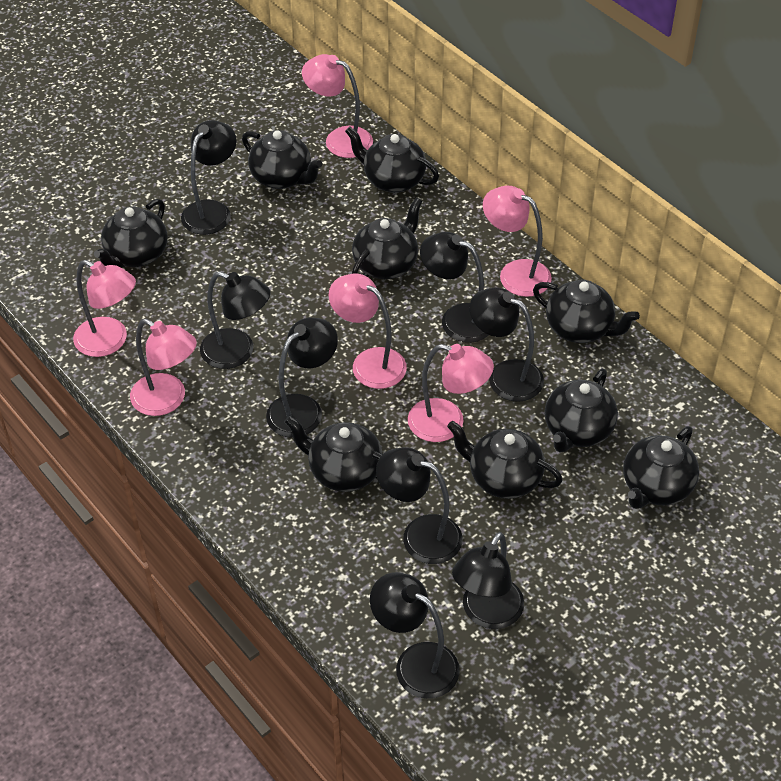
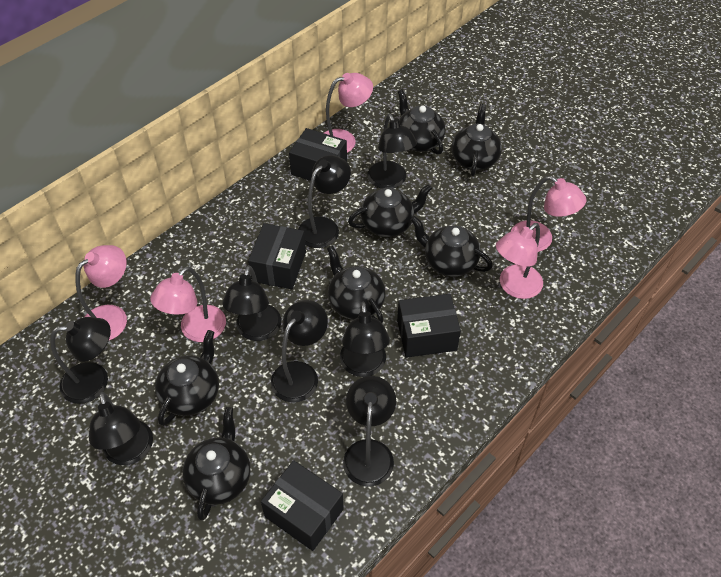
black box: none = 0 -> [248,223,306,289] [261,460,344,551] [289,128,347,181] [397,294,461,358] = 4
black teapot: [94,199,168,268] [242,130,322,189] [284,416,383,492] [345,127,439,193] [352,198,422,279] [447,421,563,499] [533,280,640,343] [544,369,618,453] [623,426,699,509] = 9 -> [155,330,219,426] [182,407,251,521] [327,245,386,323] [348,184,432,237] [398,89,446,155] [410,216,493,277] [452,104,502,176] = 7
pink lamp: [73,260,136,357] [130,319,197,416] [302,54,373,158] [329,273,407,389] [408,344,494,442] [483,186,552,297] = 6 -> [75,245,127,340] [150,267,226,342] [324,73,373,153] [496,223,543,299] [511,176,587,252] = 5

